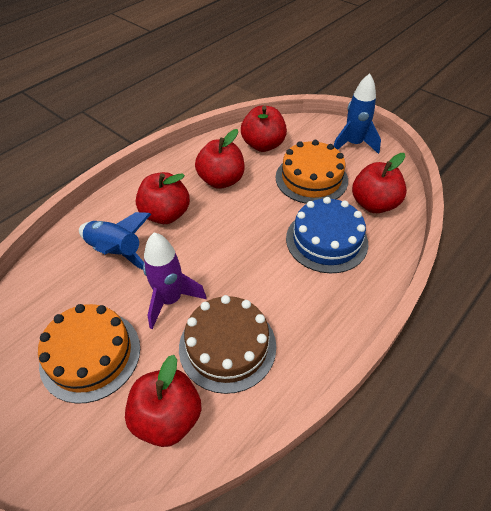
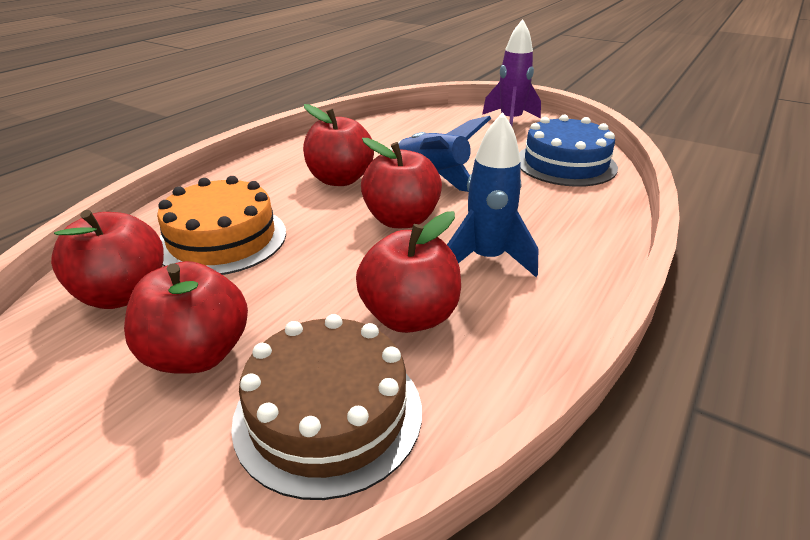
orange cake: [38,304,140,404] [276,140,348,204] = 2 -> [157,176,286,275] = 1

